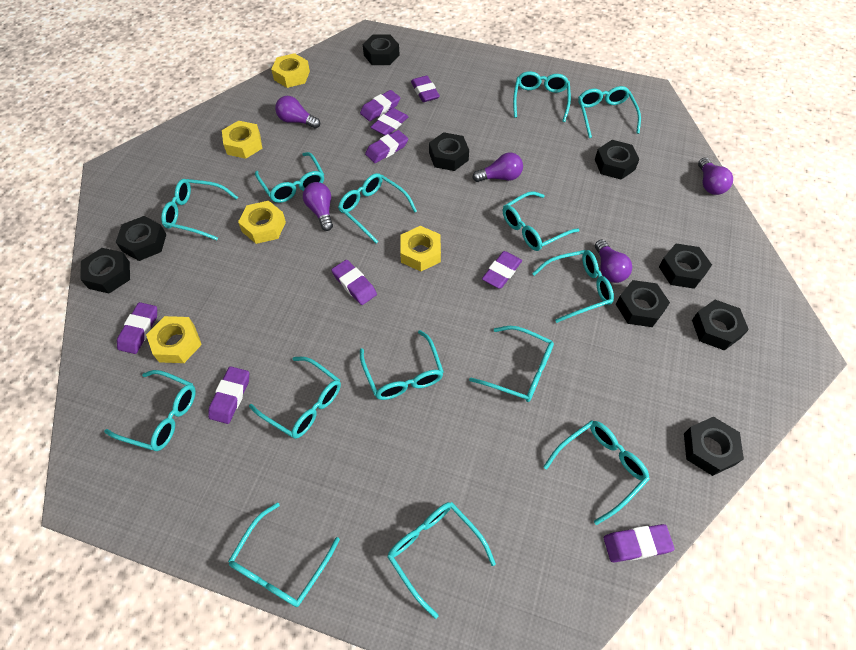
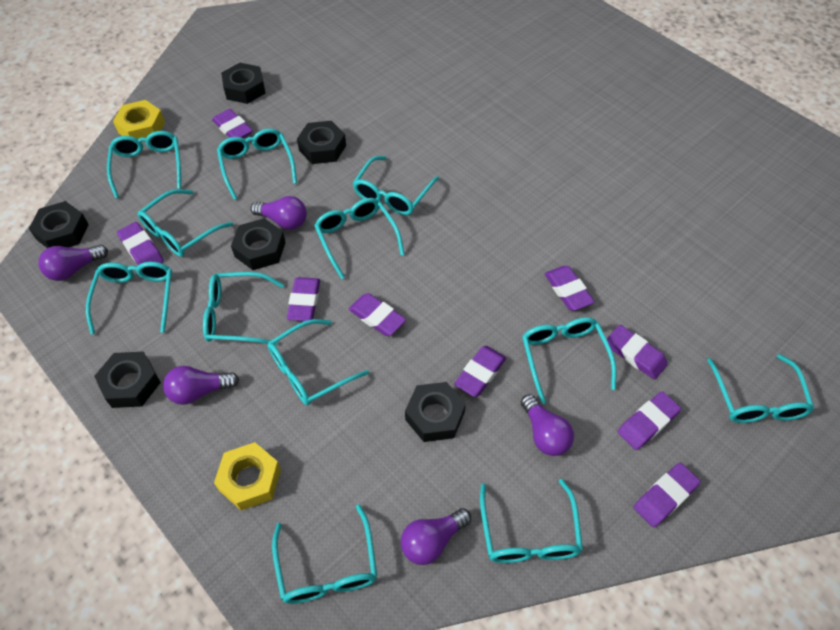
black nut: [80,248,130,294] [116,216,167,261] [363,35,399,65] [429,132,469,171] [595,140,640,180] [616,280,670,327] [659,244,712,289] [684,417,744,476] [692,300,749,351] = 9 -> [29,201,89,248] [94,352,161,408] [221,63,266,104] [231,218,286,270] [297,121,346,164] [405,382,466,442] = 6
turquoise glasses: [104,370,196,451] [161,179,238,240] [228,502,340,607] [249,357,341,439] [255,152,324,203] [338,173,417,244] [360,330,444,400] [387,502,496,619] [469,326,554,402] [503,191,580,251] [513,71,571,122] [532,250,614,323] [543,420,650,525] [578,86,641,138] = 14 -> [86,262,172,334] [107,131,181,199] [138,189,233,257] [203,272,284,345] [217,128,297,200] [268,319,369,405] [272,504,377,604] [314,198,405,279] [353,156,439,215] [480,479,583,563] [522,317,616,404] [707,354,815,423] = 12
yellow nut: [146,316,202,363] [222,121,262,159] [238,201,286,244] [271,53,310,88] [400,226,441,271] = 5 -> [113,100,165,142] [214,442,281,510] = 2

